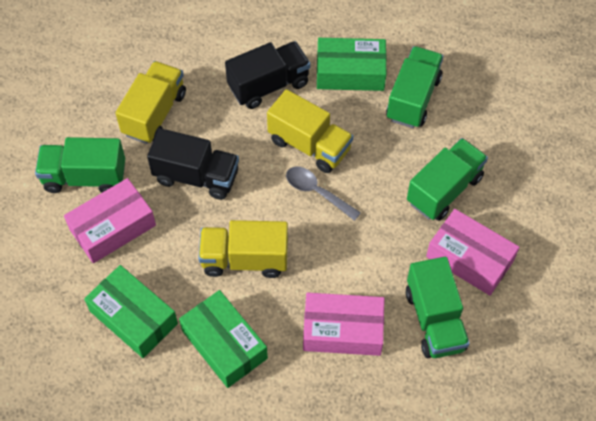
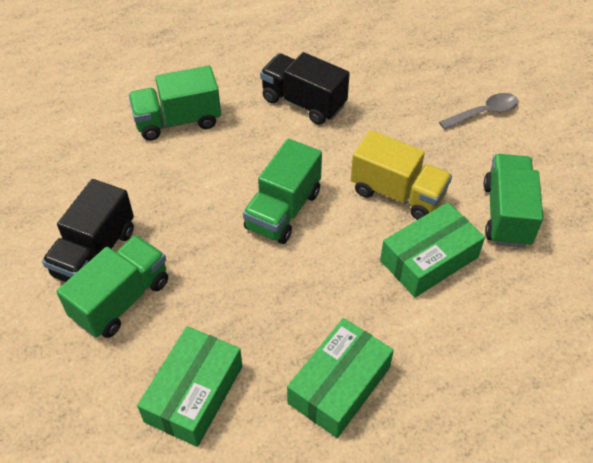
pink box: [64,178,156,263] [303,293,385,356] [426,209,520,296] = 3 -> none = 0
yellow truck: [116,61,186,144] [198,220,288,278] [267,89,353,173] = 3 -> [351,130,452,220] = 1

